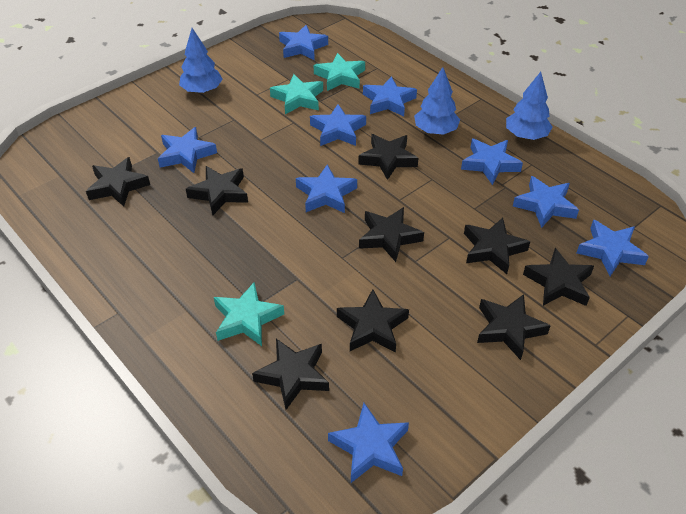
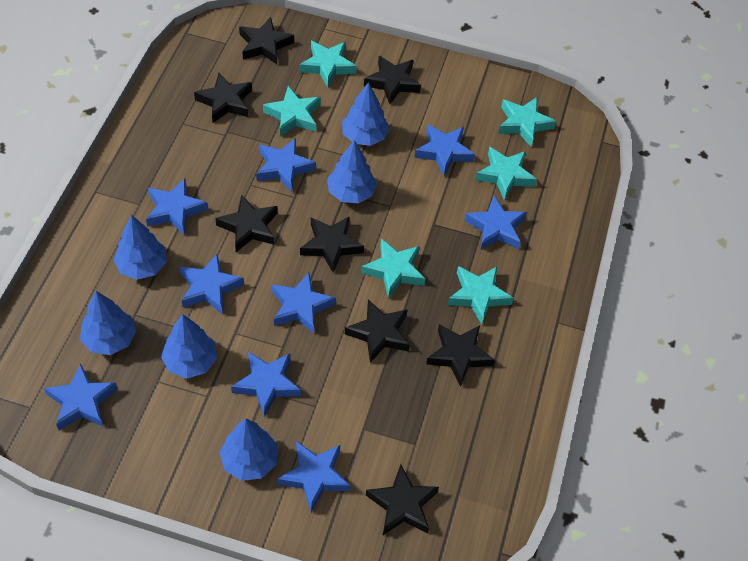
black star: [86,157,150,206] [186,166,248,215] [252,339,329,410] [337,289,409,353] [358,134,419,180] [359,207,424,262] [464,218,530,274] [477,294,551,360] [523,248,594,306] = 9 -> [194,73,252,123] [215,195,278,252] [239,17,294,64] [300,216,364,273] [345,299,410,363] [364,56,421,104] [366,464,439,535] [426,324,495,387] = 8
blue tree: [179,28,223,94] [414,67,460,135] [506,72,552,140] = 3 -> [80,291,136,355] [114,215,167,280] [161,314,217,378] [219,419,278,481] [327,140,377,203] [342,82,390,146] = 6
turquoise star: [214,282,284,346] [270,74,323,114] [314,53,365,91] = 3 -> [263,86,321,137] [300,41,357,88] [361,239,425,298] [448,266,514,324] [475,147,537,201] [498,97,556,147] = 6

